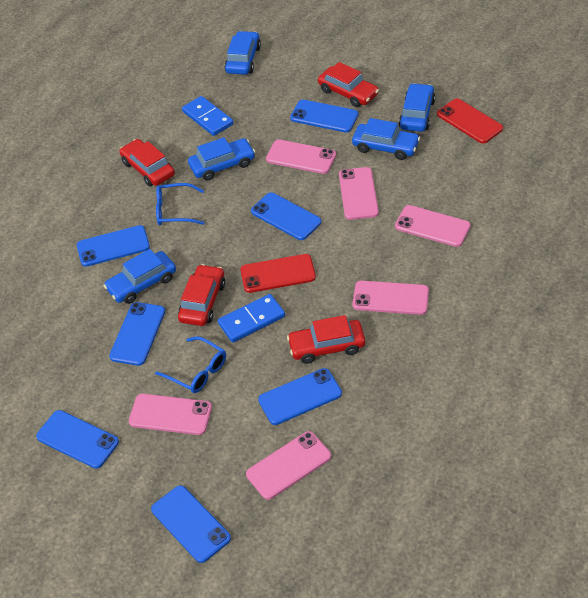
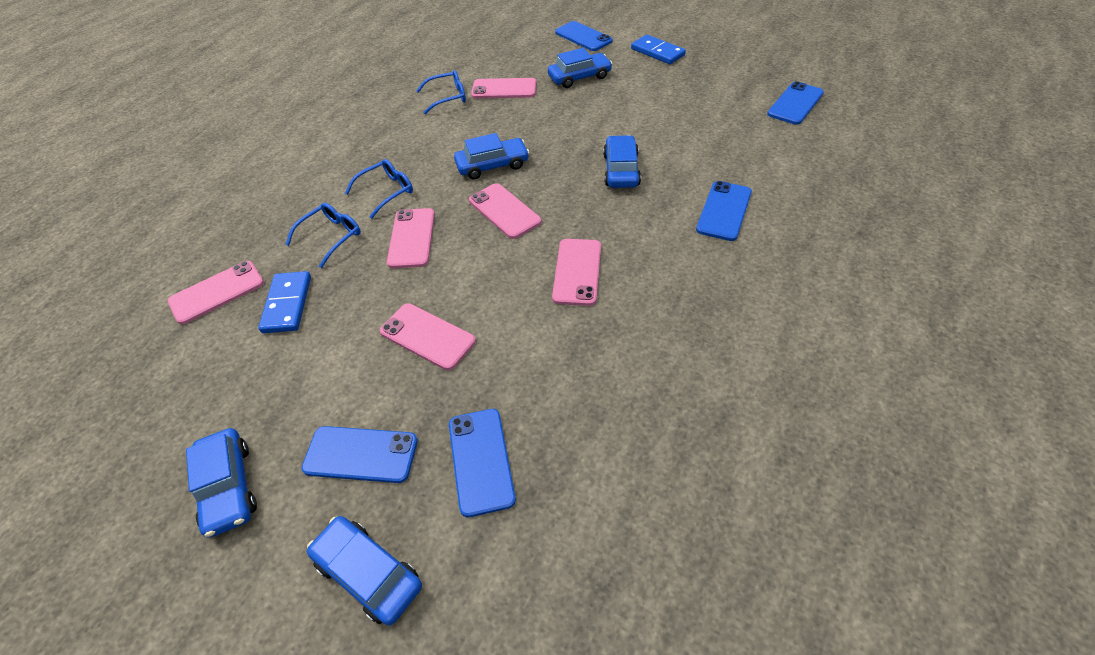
blue glasses: [155,336,226,393] [156,183,205,225] = 2 -> [285,203,361,268] [345,159,413,219] [416,70,466,114] = 3
blue phone: [36,410,119,469] [77,225,150,267] [109,302,165,366] [151,485,231,563] [251,192,322,240] [258,368,342,425] [290,100,359,132] = 7 -> [301,426,418,483] [449,409,516,517] [555,21,613,51] [696,181,752,241] [767,81,824,125] = 5
red car: [119,139,175,187] [178,264,225,326] [287,315,365,364] [318,62,379,107] = 4 -> none = 0
red phone: [240,254,316,293] [437,98,503,144] = 2 -> none = 0

